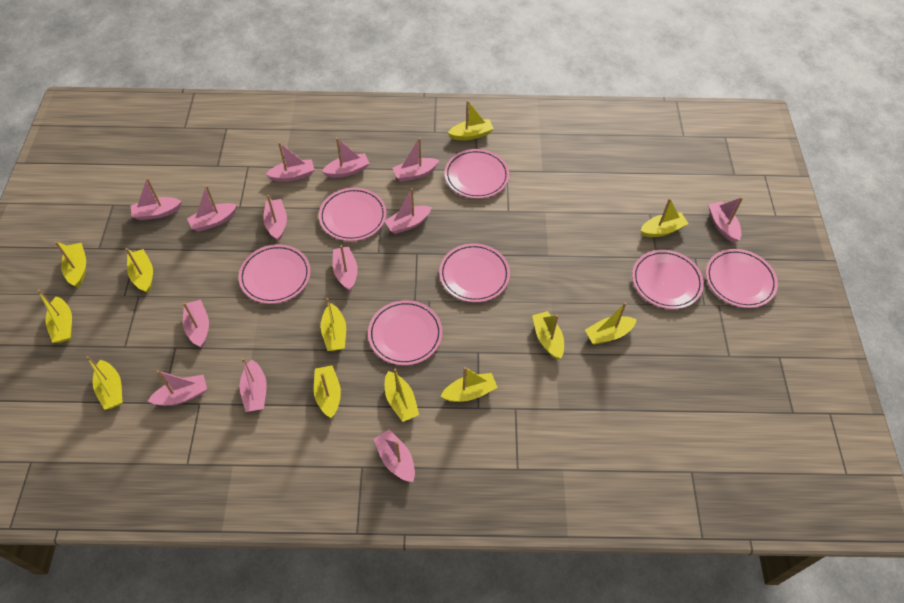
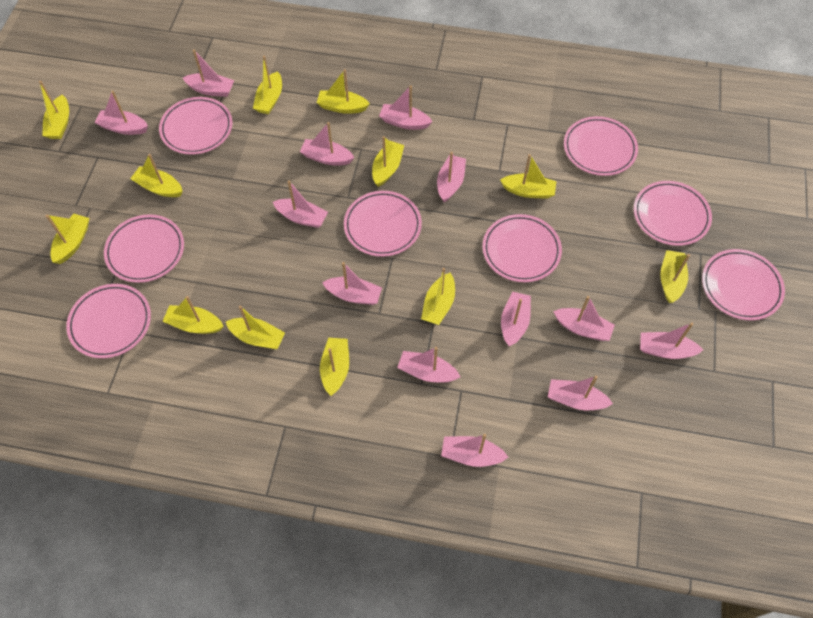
pink plate: [239,244,311,304] [319,188,387,241] [368,300,442,365] [439,243,510,302] [445,149,509,199] [632,250,704,309] [706,249,778,308] = 7 -> [66,284,151,358] [104,214,184,283] [159,97,232,155] [344,191,422,257] [482,214,562,282] [564,116,638,176] [634,181,712,246] [702,249,785,320] = 8

